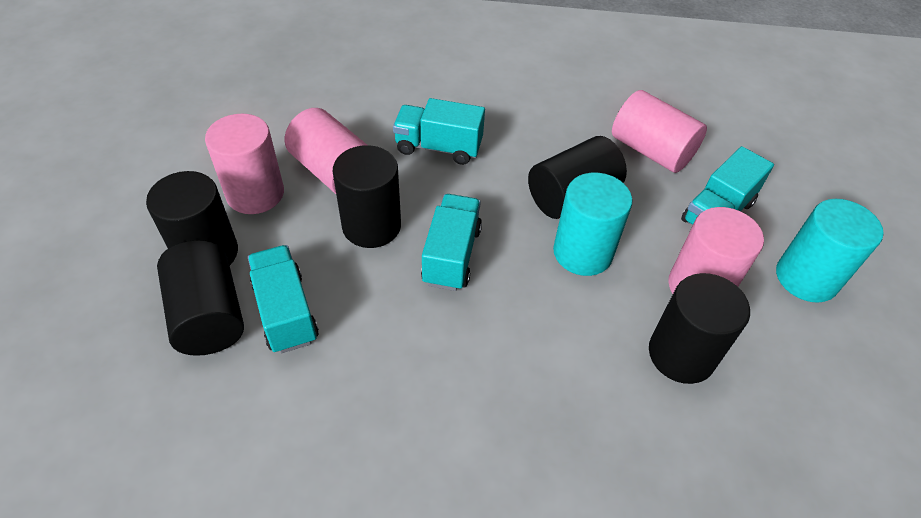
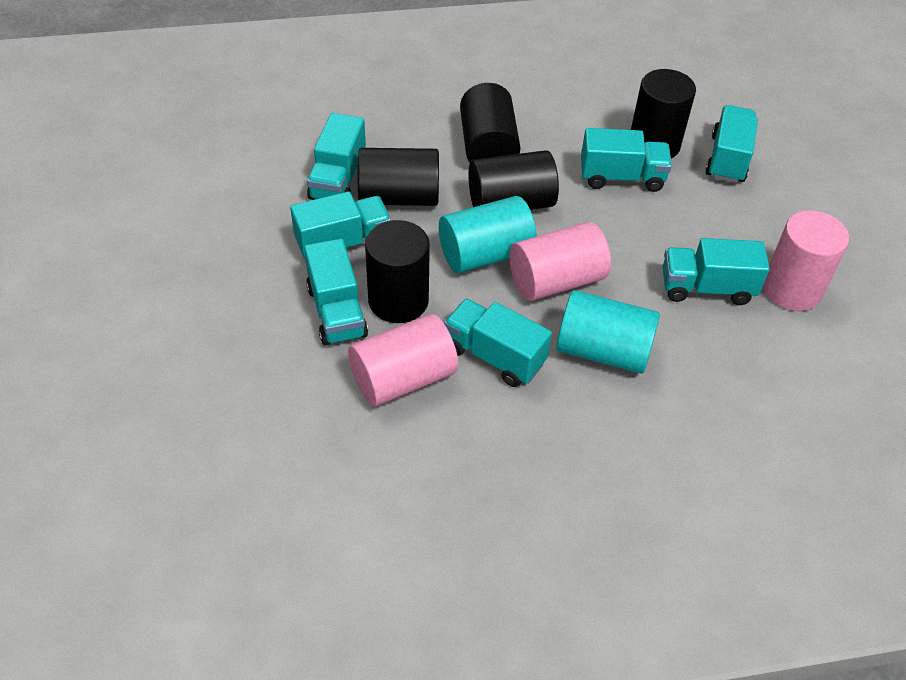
pink cylinder: [205,114,284,214] [285,108,367,194] [612,90,707,173] [668,207,764,294] = 4 -> [348,314,458,407] [509,222,611,301] [763,210,849,311] = 3
turquoise truck: [248,245,319,353] [393,98,485,165] [421,194,482,291] [681,146,774,226] = 4 -> [290,191,391,259] [304,239,368,346] [307,113,366,200] [444,299,552,387] [581,128,672,192] [662,238,770,305] [705,105,758,183] = 7

